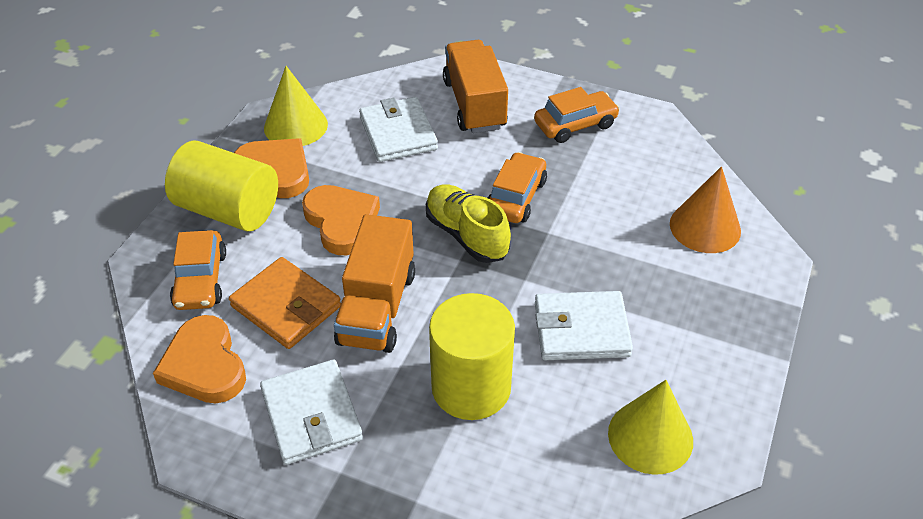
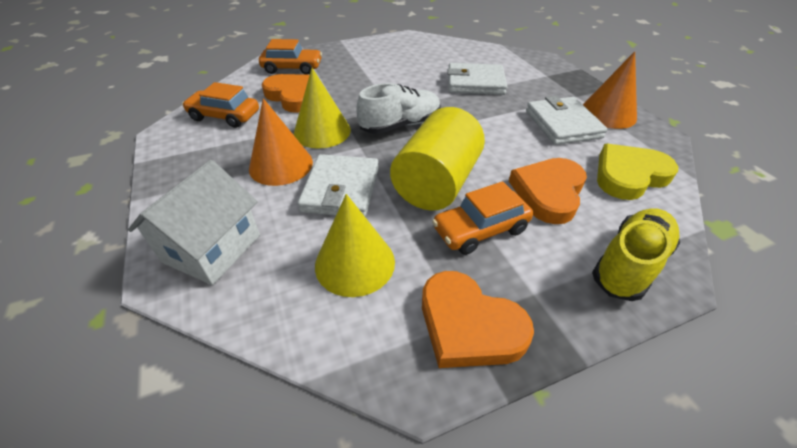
orange cone: [670,166,741,253] = 1 -> [249,98,313,186] [583,51,637,129] = 2
orange truck: [334,214,415,353] [443,40,508,133] = 2 -> none = 0
orange wallet: [229,257,341,349] = 1 -> none = 0
white house: none = 0 -> [128,160,260,285] = 1
white shoe: none = 0 -> [356,83,441,134] = 1
yellow cylinder: [165,141,278,232] [429,293,515,420] = 2 -> [390,107,485,211] = 1
yellow heart: none = 0 -> [597,144,678,200] = 1

